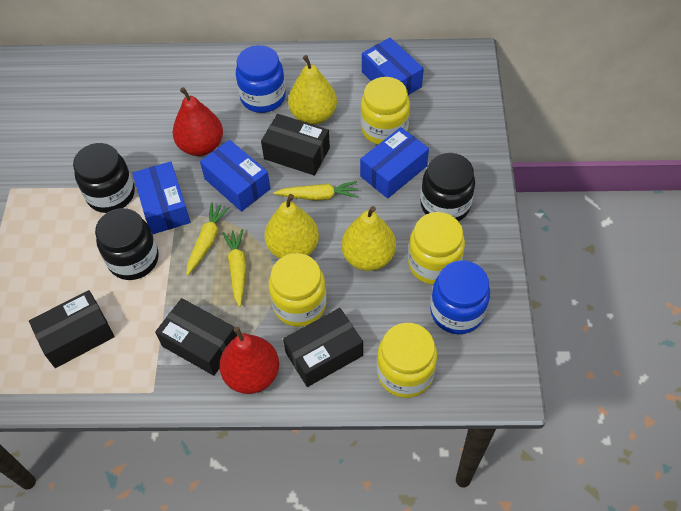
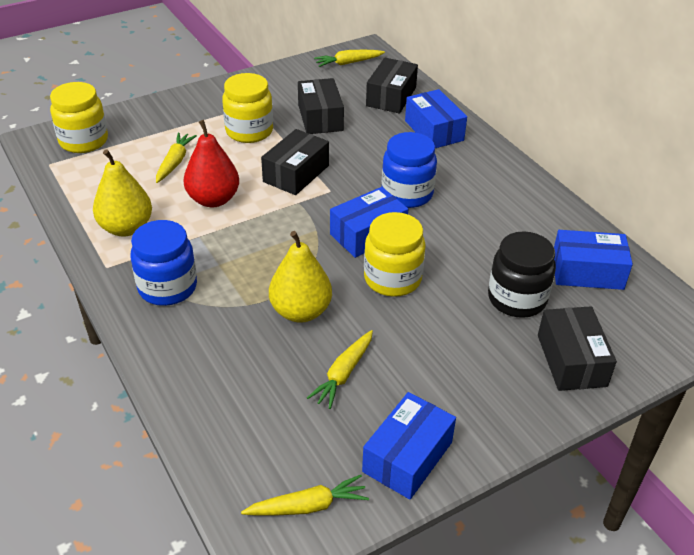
black jar: [73,143,135,213] [95,208,159,280] [420,153,475,221] = 3 -> [488,231,556,318] = 1
red pear: [173,87,223,156] [219,327,279,394] = 2 -> [184,120,239,207] = 1
yellow carrot: [187,202,230,276] [222,229,246,307] [273,181,358,201] = 3 -> [156,132,197,183] [241,475,369,516] [307,330,373,409] [314,50,385,67] = 4
yellow jar: [269,253,326,327] [360,77,410,145] [377,323,437,398] [408,212,465,285] = 4 -> [50,82,108,153] [222,73,273,143] [364,212,426,297] = 3
yellow pear: [264,194,319,259] [288,55,337,125] [341,206,396,271] = 3 -> [93,149,152,237] [269,231,332,323] = 2

